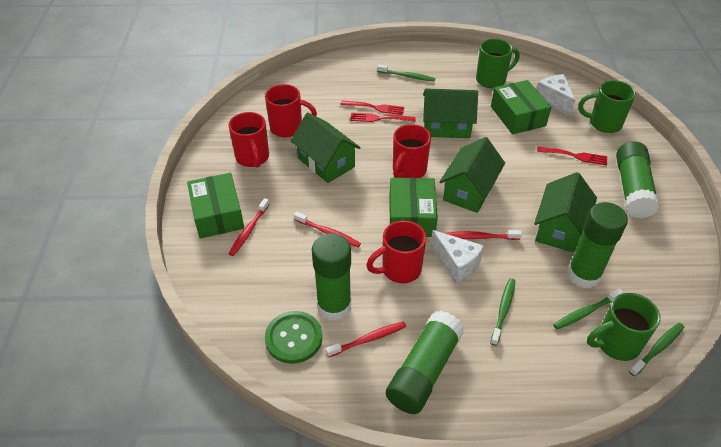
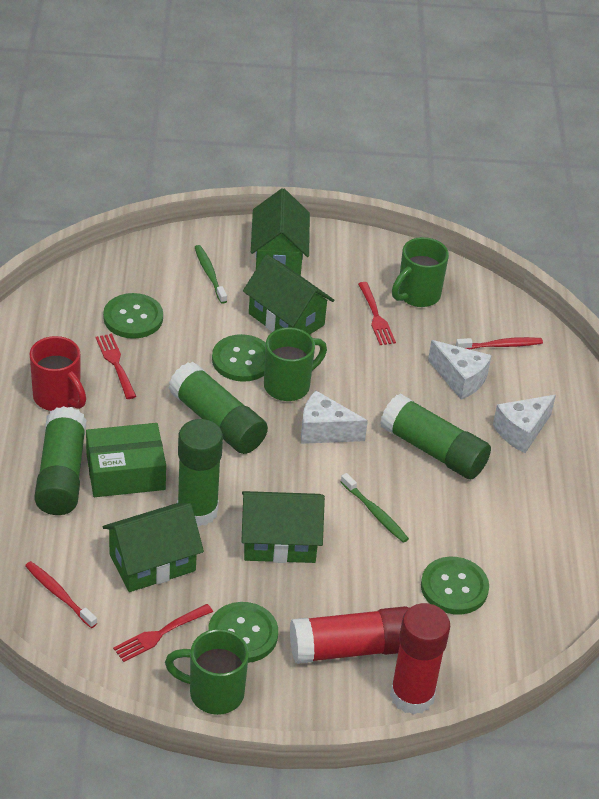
green box: [187,173,244,239] [389,178,438,237] [491,80,551,134] = 3 -> [86,423,166,497] = 1
green button: [265,311,322,364] = 1 -> [103,293,163,339] [208,602,278,663] [212,334,266,382] [421,557,489,615] = 4
green toothbrush: [377,64,435,82] [490,278,515,346] [553,288,623,330] [629,323,684,376] = 4 -> [195,245,227,304] [341,473,409,543] = 2
red glue stick: none = 0 -> [290,606,409,664] [390,603,450,715] = 2
red mug: [228,112,269,168] [265,84,317,137] [366,220,426,283] [393,124,431,178] = 4 -> [30,336,86,411] = 1
red toothbrush: [229,198,270,256] [294,212,361,247] [326,321,406,357] [445,230,522,240] = 4 -> [25,561,97,628] [456,337,543,349] = 2
white cheese: [431,230,484,284] [536,74,575,116] = 2 -> [301,391,368,444] [428,340,492,400] [493,395,556,453] = 3

